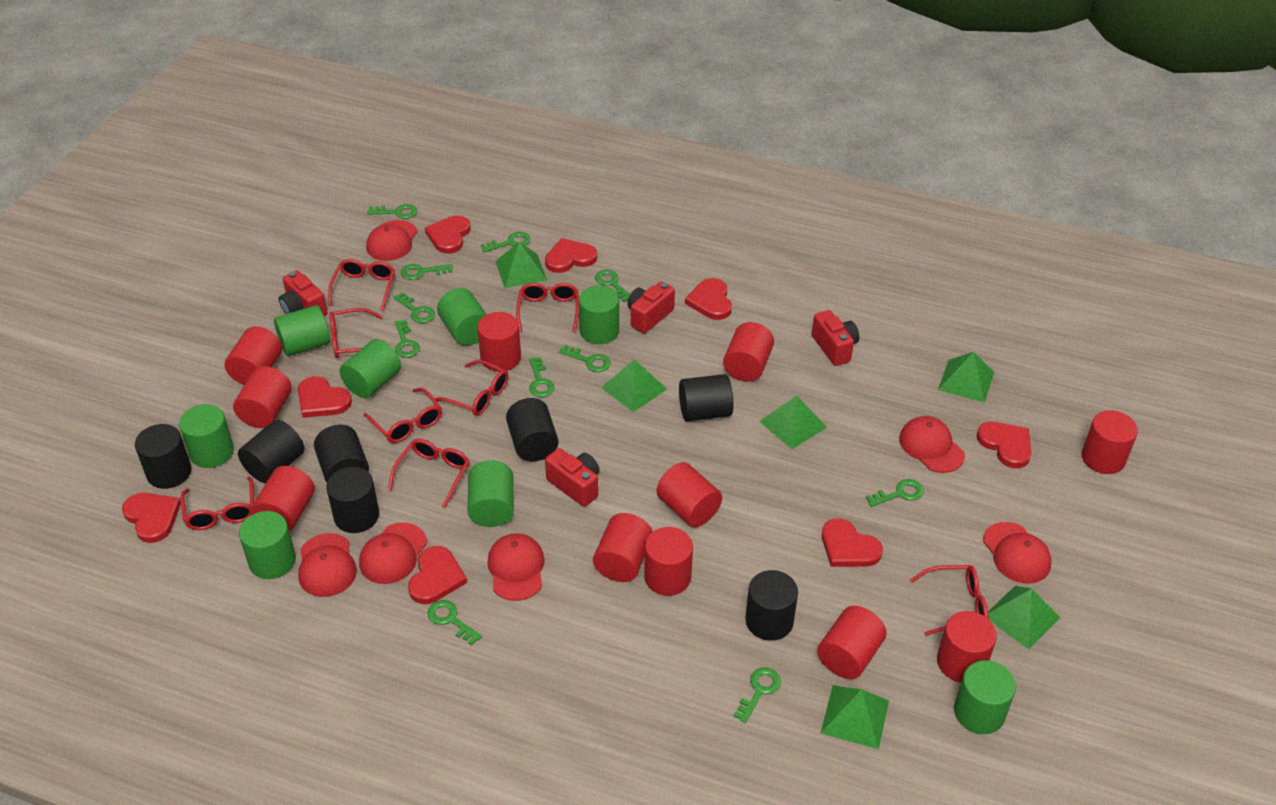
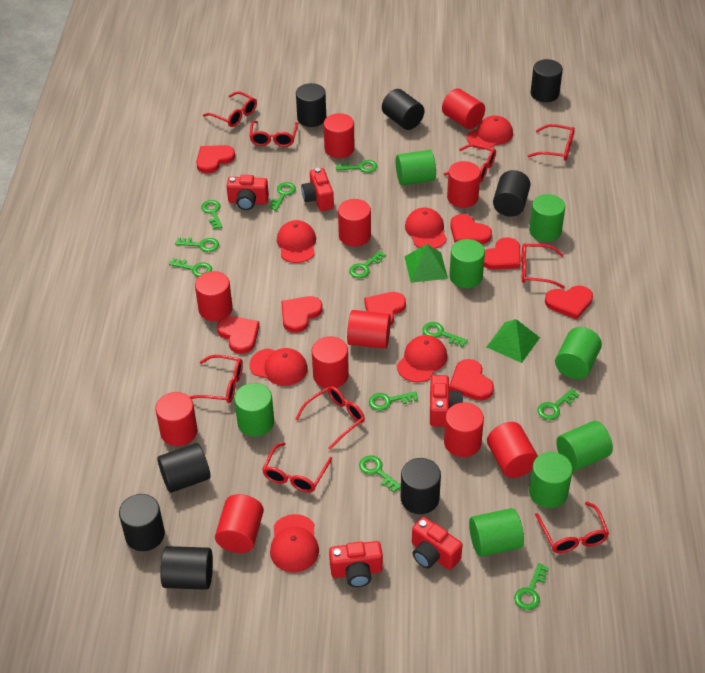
black cylinder: [135,424,191,489] [238,420,304,483] [314,425,369,483] [326,467,379,533] [506,398,559,461] [679,374,733,421] [745,570,798,641] = 7 -> [119,494,165,551] [157,443,210,493] [160,546,213,590] [296,83,326,127] [382,89,424,130] [401,458,441,514] [493,170,531,216] [531,59,563,102] = 8
green pyramid: [495,242,547,288] [601,359,667,412] [759,395,827,449] [821,685,889,749] [938,352,994,403] [988,586,1061,649] = 6 -> [404,244,448,283] [487,319,540,363] = 2
red camera: [279,270,328,316] [545,448,599,507] [627,281,675,333] [812,310,859,366] = 4 -> [227,175,269,210] [301,168,334,211] [329,541,383,587] [412,517,462,570] [430,375,463,427] = 5
red glasses: [180,476,254,530] [328,259,395,311] [329,308,383,358] [363,388,442,443] [388,439,470,508] [434,360,509,416] [516,283,579,332] [910,565,989,636] = 8 -> [190,355,243,403] [203,91,257,127] [249,121,298,147] [262,442,332,493] [296,386,365,450] [444,144,496,182] [522,243,565,289] [528,124,575,161] [535,502,609,553] = 9

